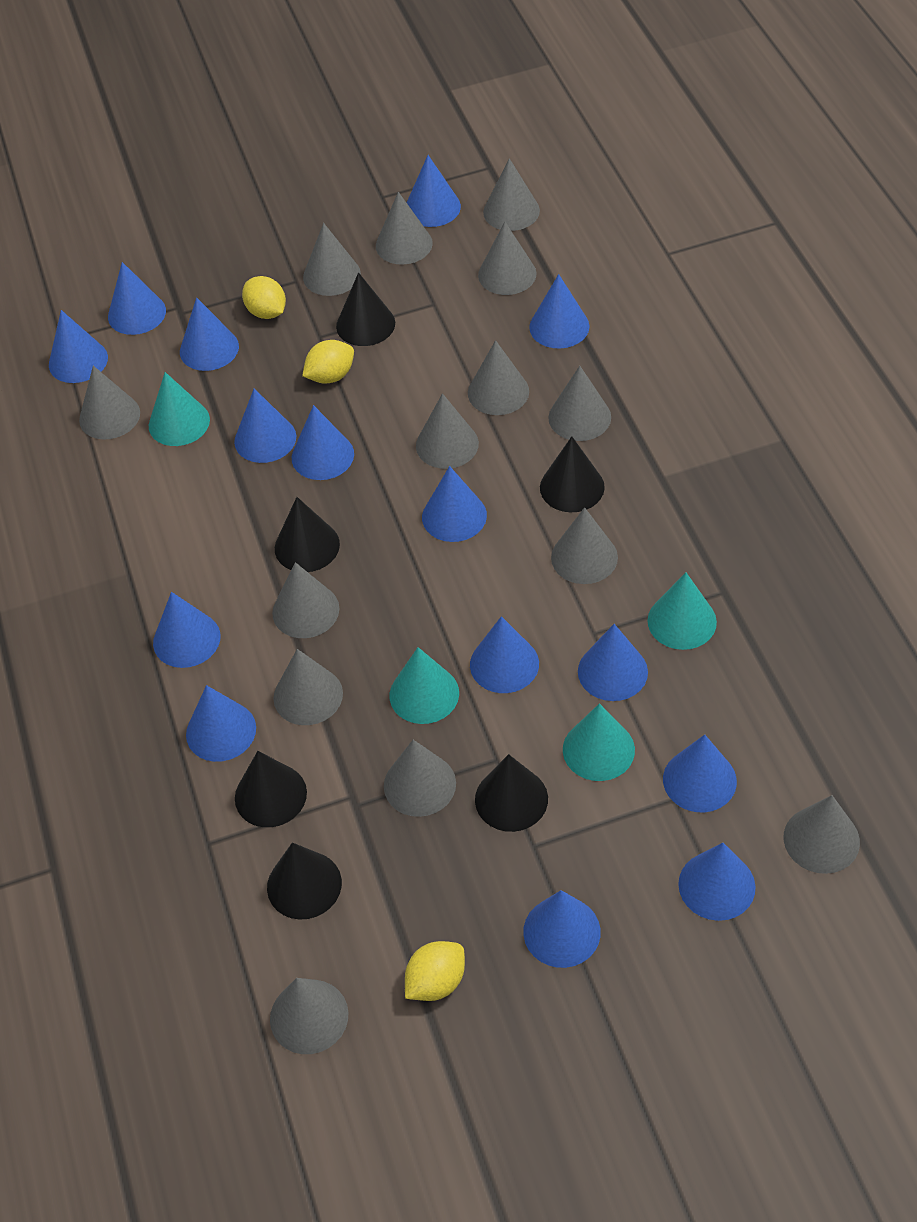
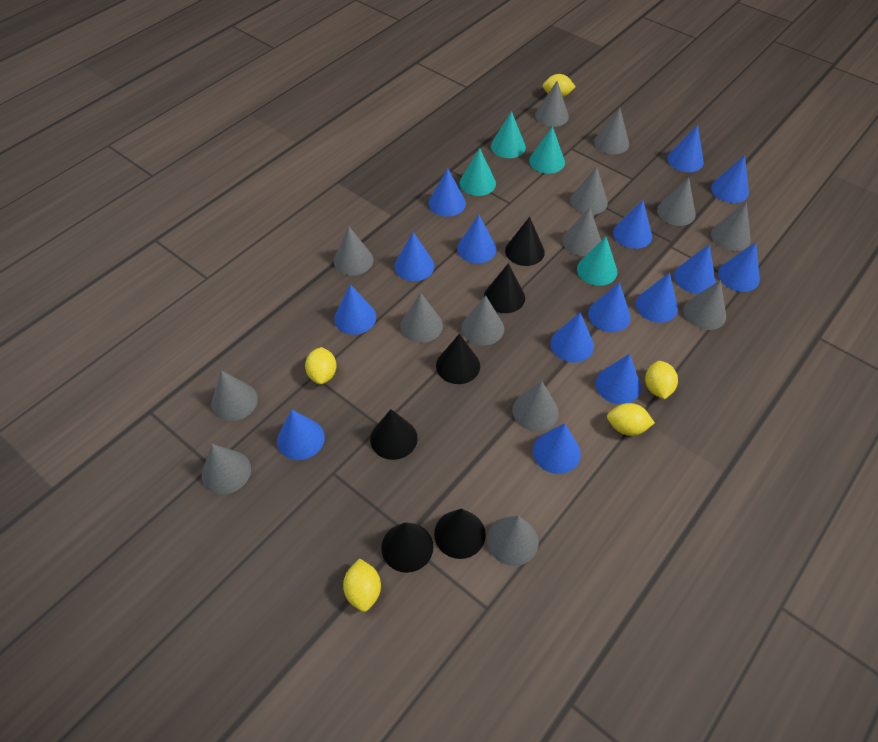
yellow lemon: [242,276,286,319] [302,340,354,383] [405,941,465,1001] = 3 -> [305,347,337,384] [343,558,381,612] [543,74,576,97] [607,403,655,436] [645,361,678,399] = 5

